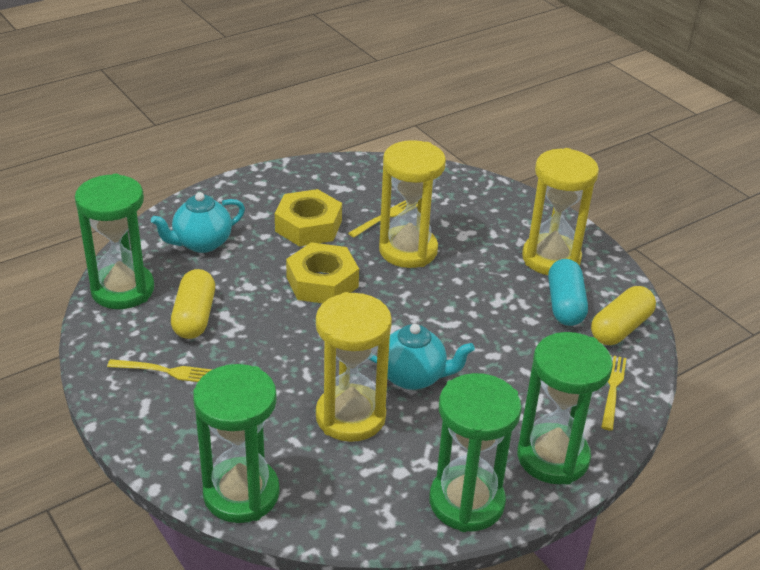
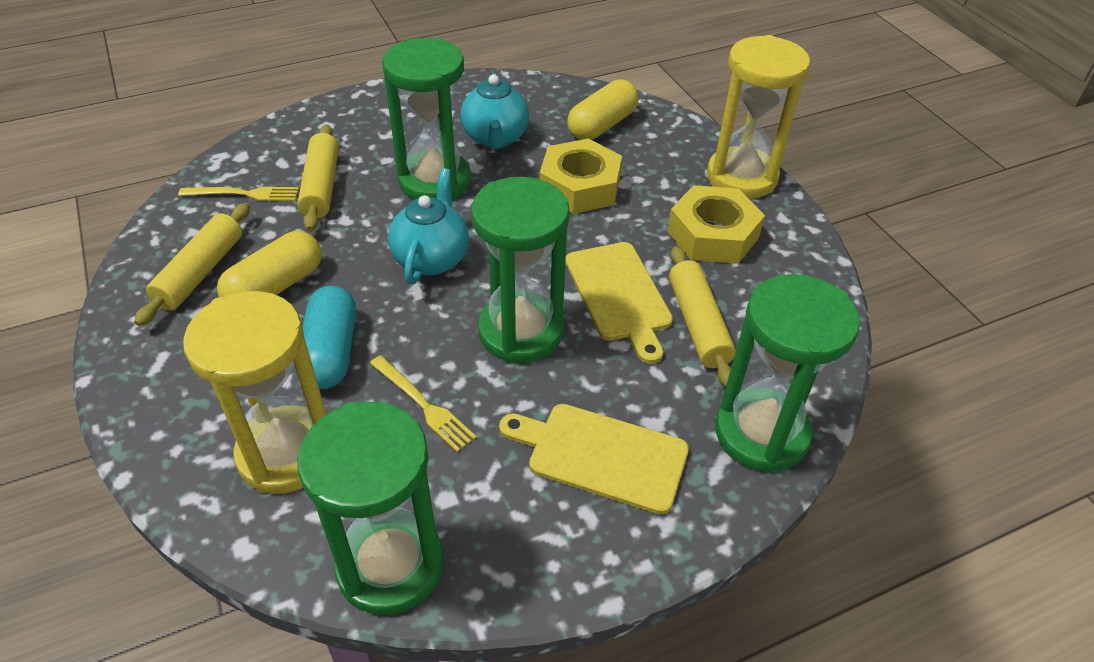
yellow cutting board: none = 0 -> [499,404,689,514] [565,242,673,364] = 2
yellow fork: [107,359,212,382] [348,200,418,238] [601,355,626,431] = 3 -> [178,187,299,201] [370,355,477,452] = 2
yellow hourglass: [316,292,392,442] [379,140,446,268] [522,148,599,275] = 3 -> [183,291,327,494] [707,35,810,199] = 2
yellow rolling pin: none = 0 -> [134,203,250,326] [297,124,339,231] [669,246,736,387] = 3

